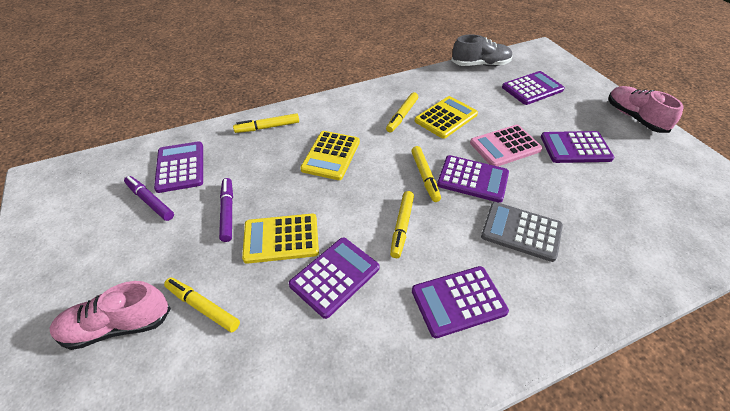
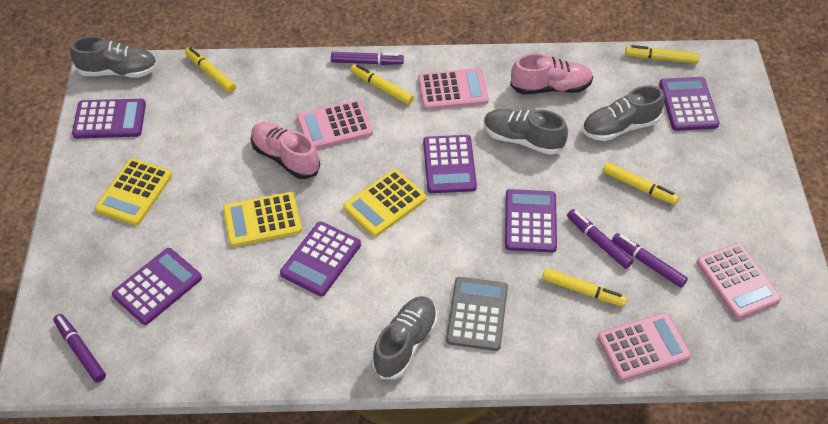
grey shoe: [452,35,513,66] = 1 -> [70,36,158,78] [372,296,437,379] [484,109,568,155] [582,85,665,141] = 4
pink calculator: [470,125,543,166] = 1 -> [297,100,373,149] [418,68,489,110] [598,312,691,381] [697,243,781,319] = 4
purple marker: [124,176,174,221] [219,178,233,242] = 2 -> [53,314,106,383] [331,52,404,65] [567,209,633,269] [612,233,688,288] = 4

